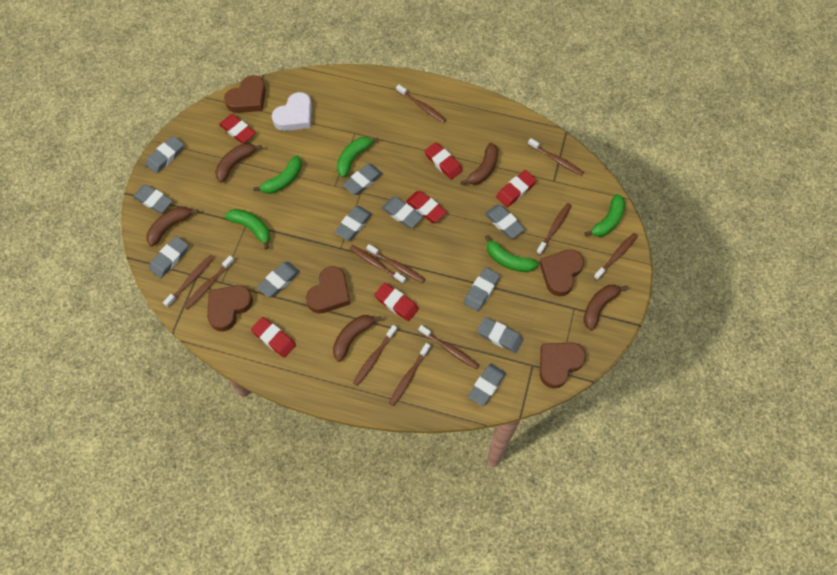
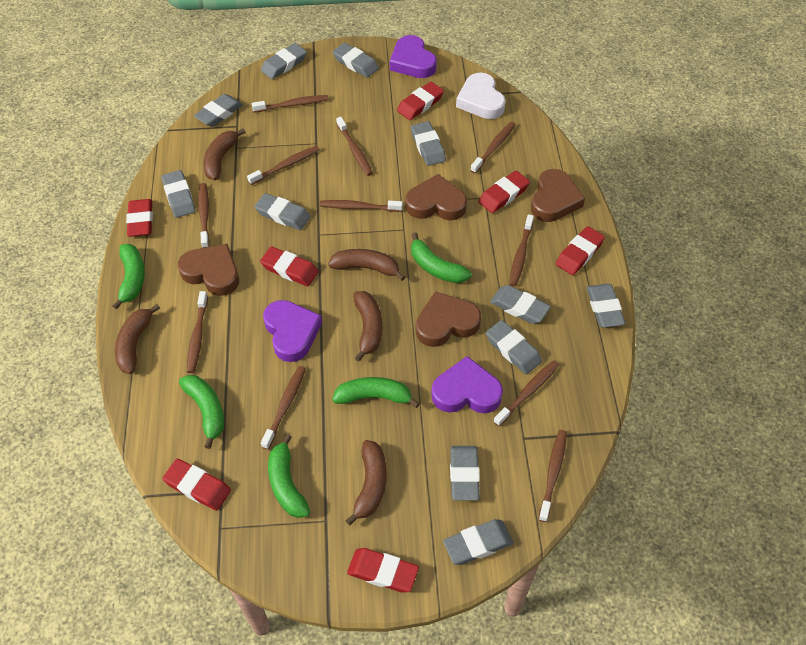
brown heart: [207,285,253,332] [224,75,266,113] [306,266,350,314] [539,250,584,296] [540,343,586,389] = 5 -> [178,244,239,296] [405,174,467,220] [416,291,481,347] [531,169,585,222] = 4
purple heart: none = 0 -> [263,300,322,362] [390,35,437,78] [431,356,503,413] = 3
red eraser: [219,114,256,143] [251,317,296,358] [374,283,419,321] [406,191,447,223] [425,142,463,180] [496,170,536,207] = 6 -> [126,199,153,237] [162,459,231,511] [260,246,319,286] [347,548,419,593] [397,82,444,120] [478,171,530,213] [556,226,605,275] = 7

